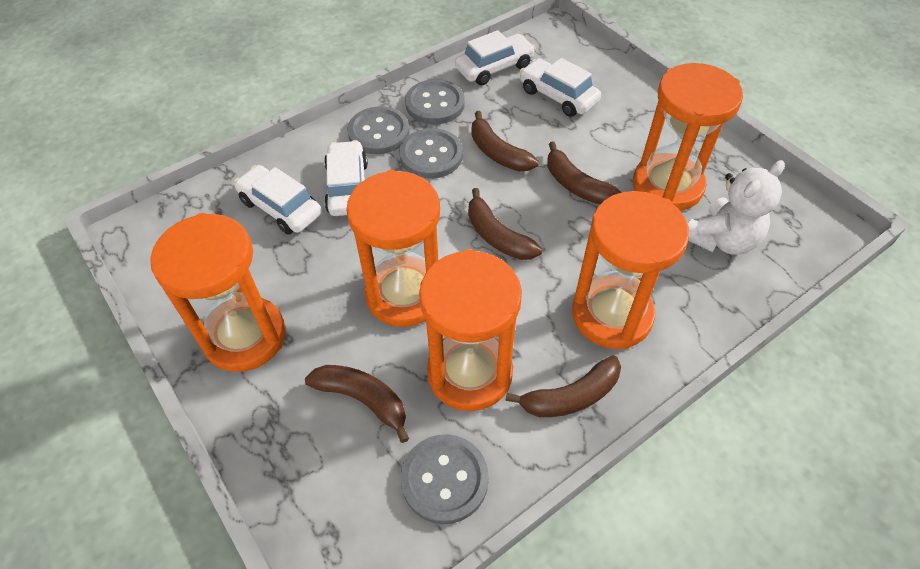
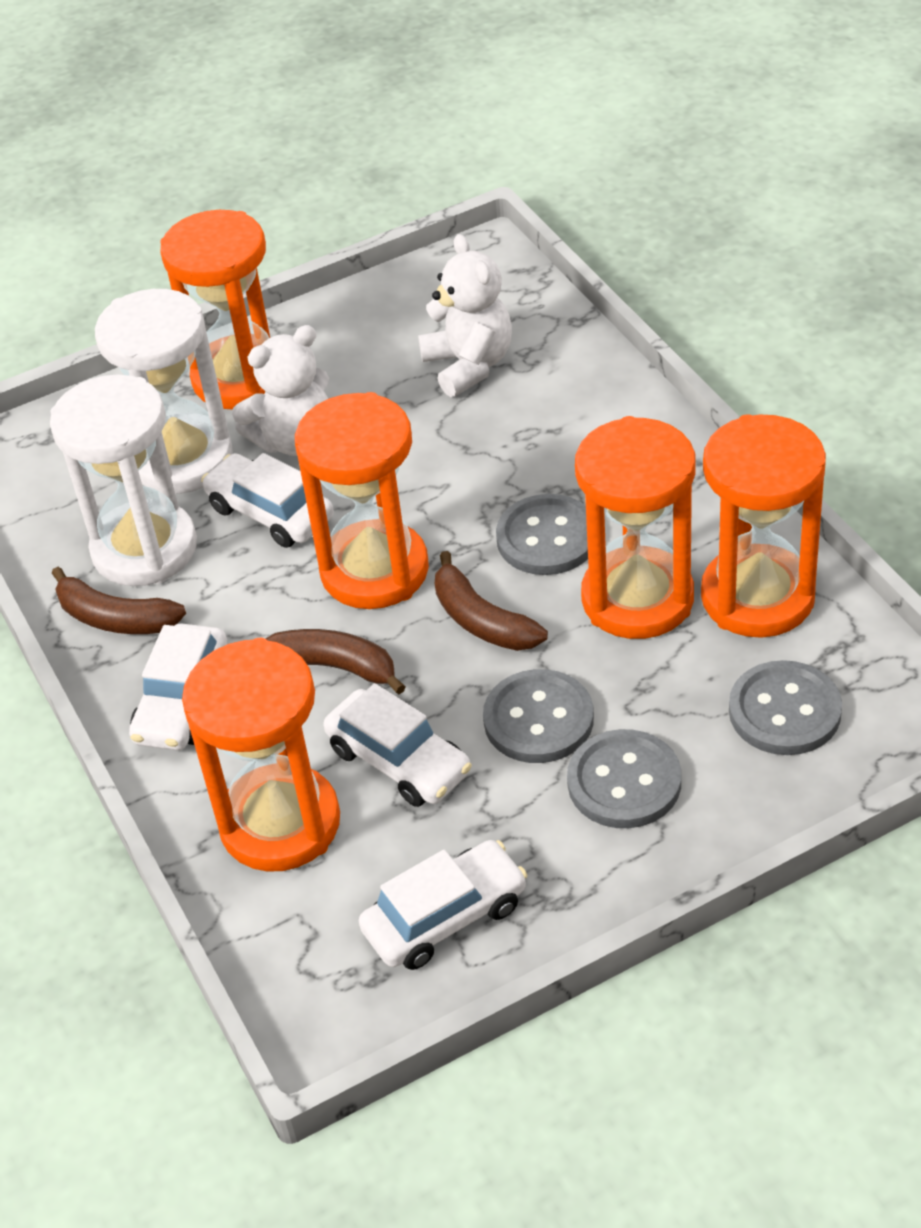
brown banana: [305,365,409,443] [468,188,542,260] [471,111,539,171] [505,355,621,417] [547,141,622,204] = 5 -> [52,567,186,634] [265,629,406,694] [435,551,548,651] = 3
white hourglass: none = 0 -> [50,374,197,586] [95,289,233,494] = 2
white teddy bear: [688,160,785,255] = 1 -> [232,325,329,456] [418,234,512,397] = 2

